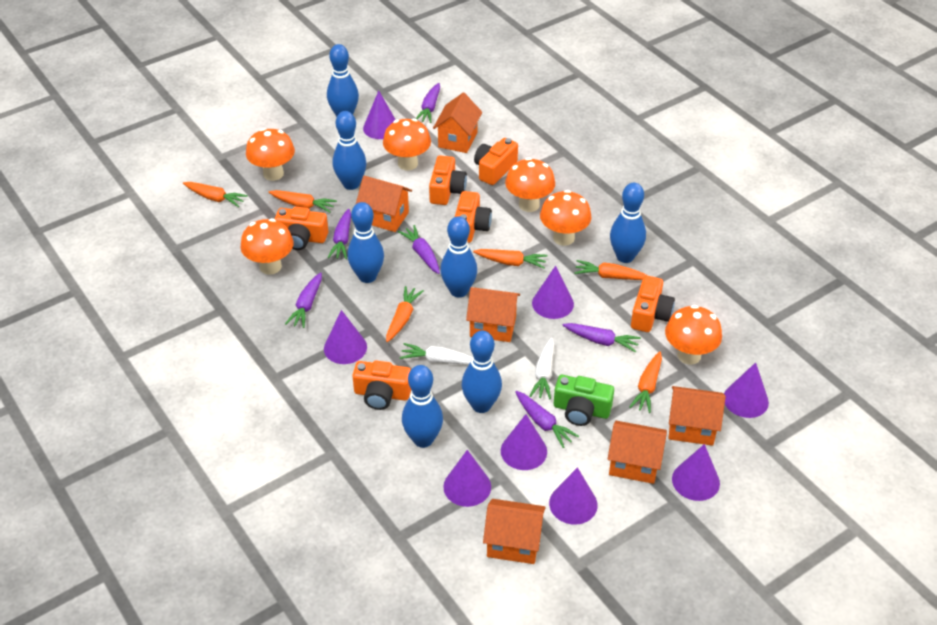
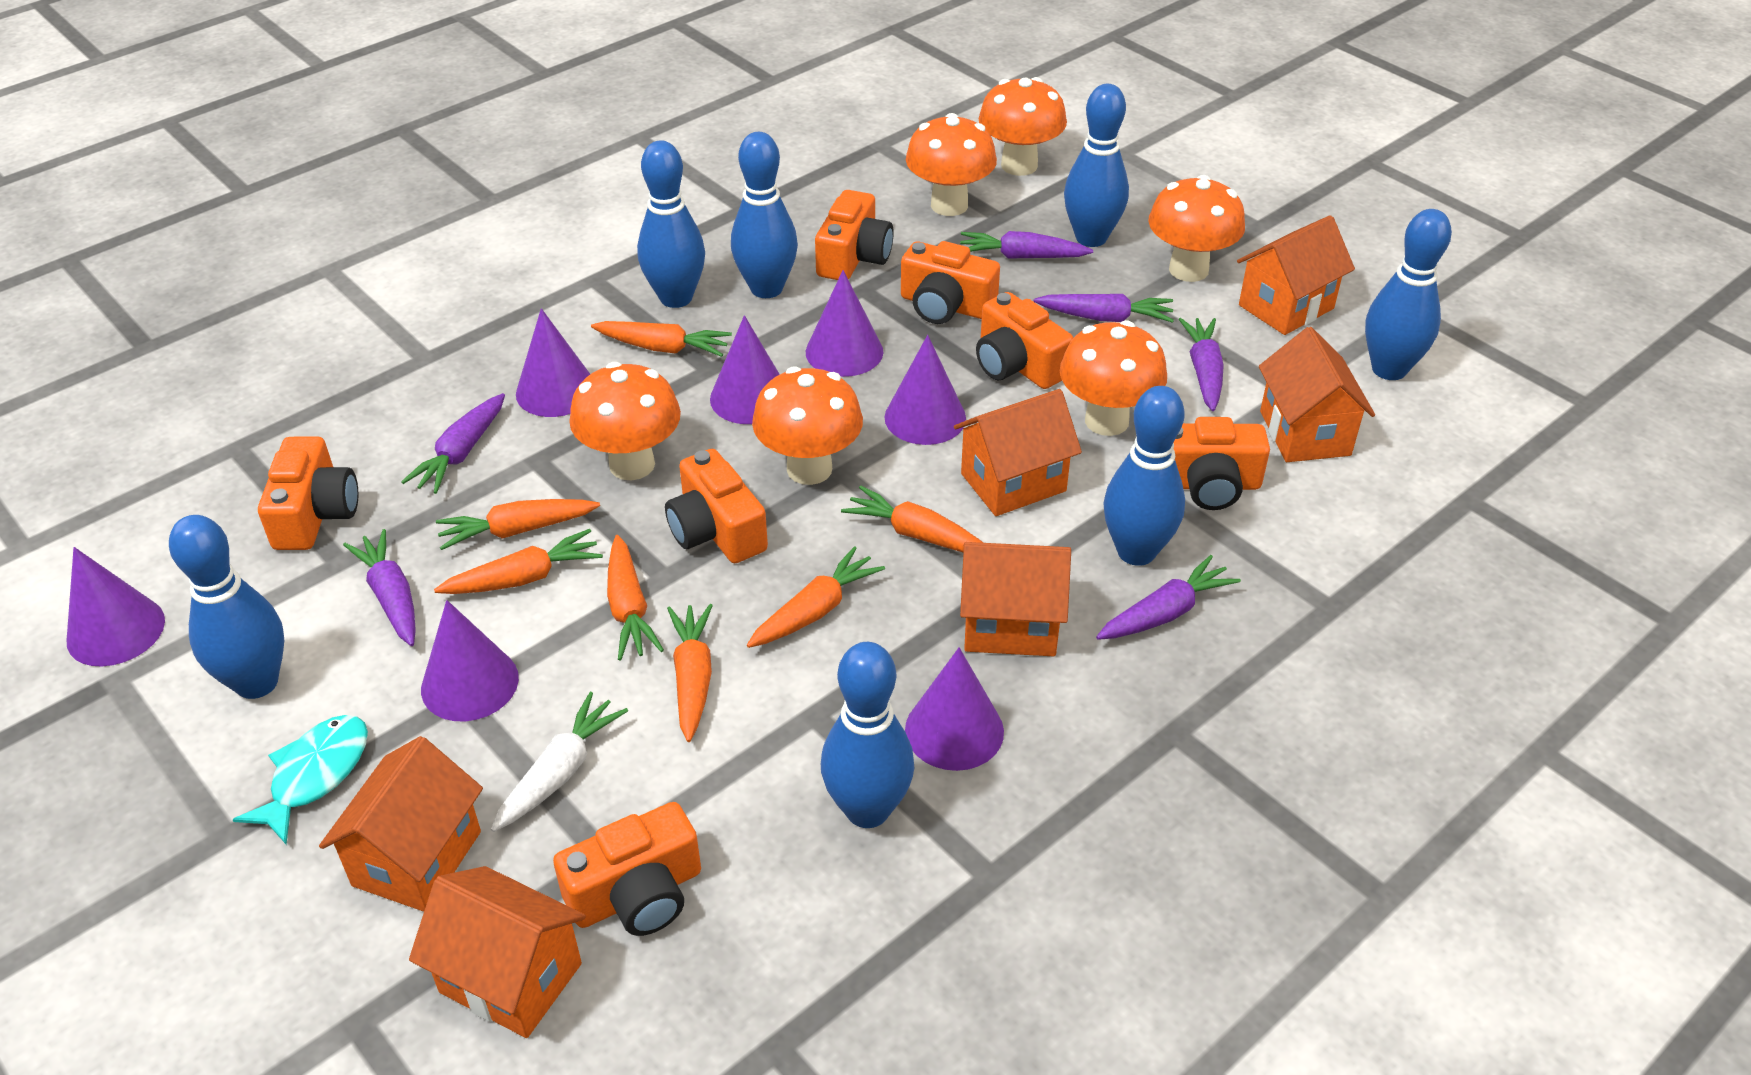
green camera: [554,375,614,426] = 1 -> none = 0
orange camera: [275,207,328,250] [352,361,411,410] [429,155,467,205] [455,191,492,243] [474,138,518,185] [631,275,675,332] = 6 -> [258,436,358,550] [553,802,701,936] [665,449,768,563] [815,190,894,280] [901,241,1000,324] [976,292,1073,389] [1174,417,1270,510] = 7
orange carrot: [183,182,248,207] [269,190,337,213] [386,286,424,342] [473,249,547,269] [574,260,646,280] [629,351,662,413] = 6 -> [434,529,603,594] [436,499,600,550] [591,321,732,357] [607,535,664,660] [667,604,713,742] [747,546,885,648] [841,486,983,552] = 7
purple cone: [324,310,367,364] [363,91,396,139] [443,450,491,507] [501,414,547,470] [532,266,574,319] [549,467,598,525] [672,444,720,501] [724,362,769,418] = 8 -> [67,547,165,666] [421,600,519,721] [516,308,590,417] [710,315,780,424] [806,270,883,377] [884,335,966,445] [905,647,1004,771] = 7
turquoise fish: none = 0 -> [232,715,368,844] = 1
white carrot: [400,343,472,365] [530,337,554,400] = 2 -> [491,692,628,832] = 1

